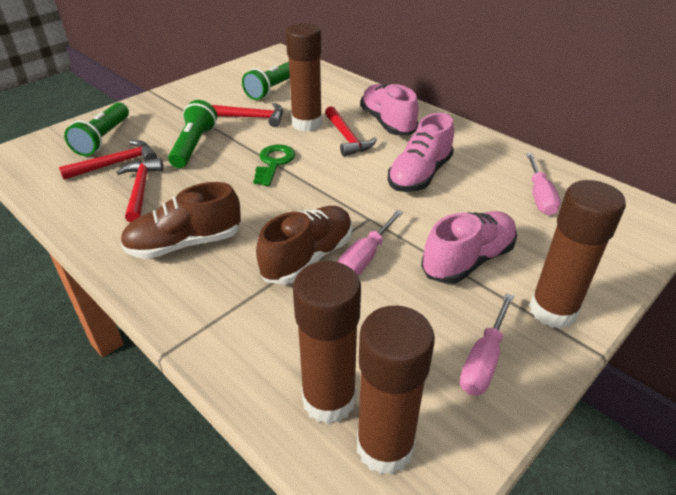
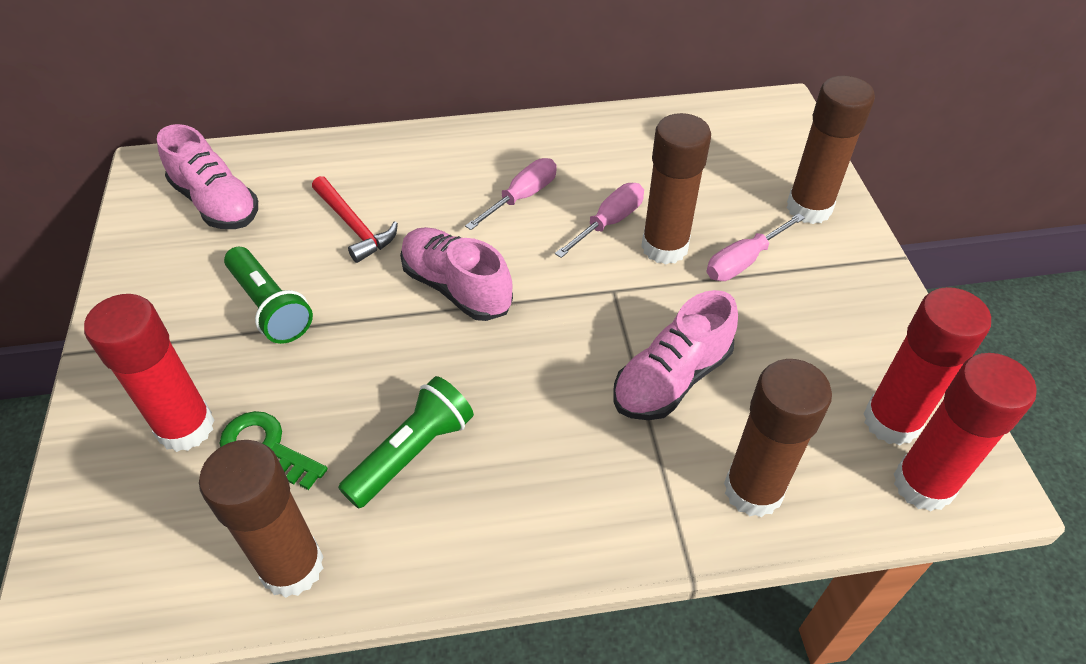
brown shoe: [120,182,241,259] [256,206,352,284] = 2 -> none = 0
green flashlight: [64,102,129,156] [168,100,217,168] [242,62,290,100] = 3 -> [224,247,313,344] [338,376,474,508] = 2
red glue stick: none = 0 -> [84,294,215,452] [863,287,991,445] [894,353,1037,512] = 3
red hammer: [59,140,157,180] [116,158,163,222] [212,103,283,127] [325,106,377,156] = 4 -> [312,176,398,263] = 1

